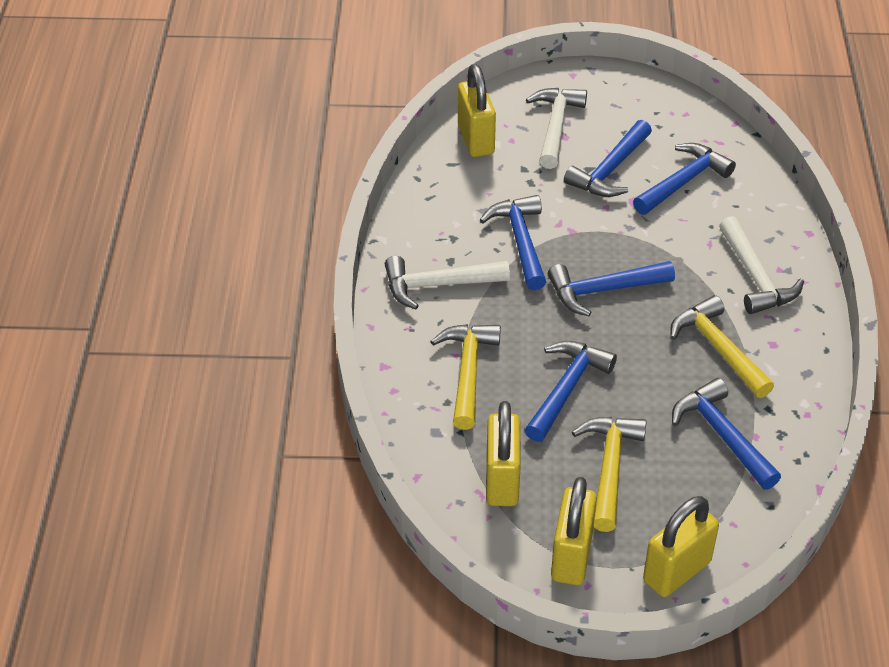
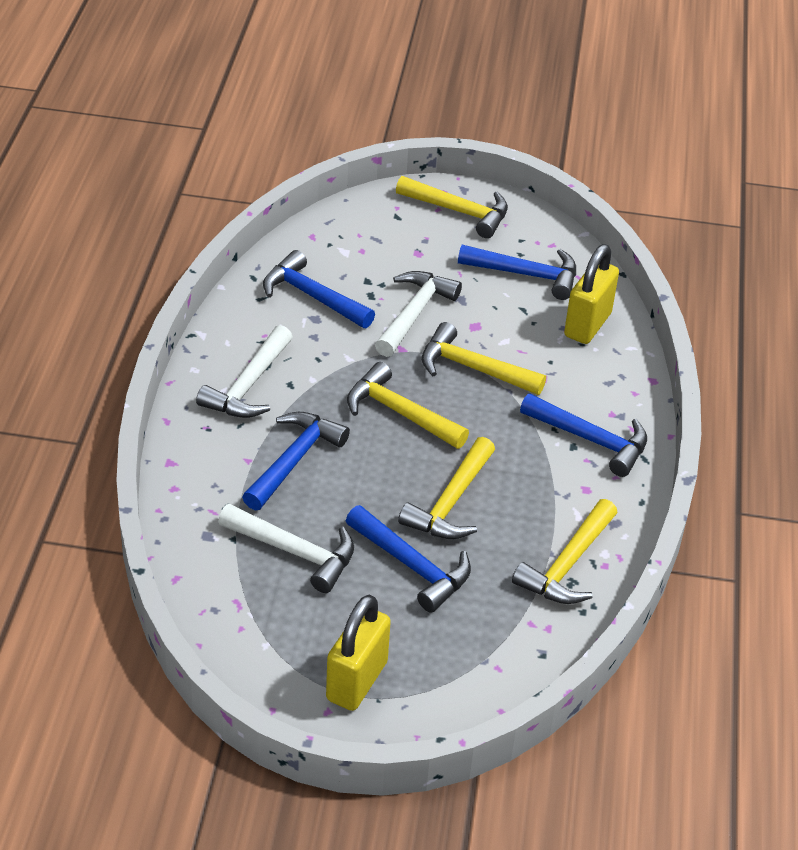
blue hammer: [480,195,546,290] [525,341,617,442] [548,261,675,316] [564,120,652,197] [633,143,736,215] [672,378,781,490] = 6 -> [242,412,350,510] [263,250,375,328] [346,505,471,613] [458,245,576,300] [520,393,647,477] = 5
yellow hammer: [431,324,501,430] [572,417,647,532] [670,295,774,398] = 3 -> [347,362,469,449] [396,176,508,238] [398,437,495,539] [422,322,546,395] [512,499,617,604] = 5
yellow padlock: [458,64,496,157] [486,401,521,506] [551,477,597,585] [643,496,719,597] = 4 -> [326,595,391,711] [564,244,619,344] = 2

